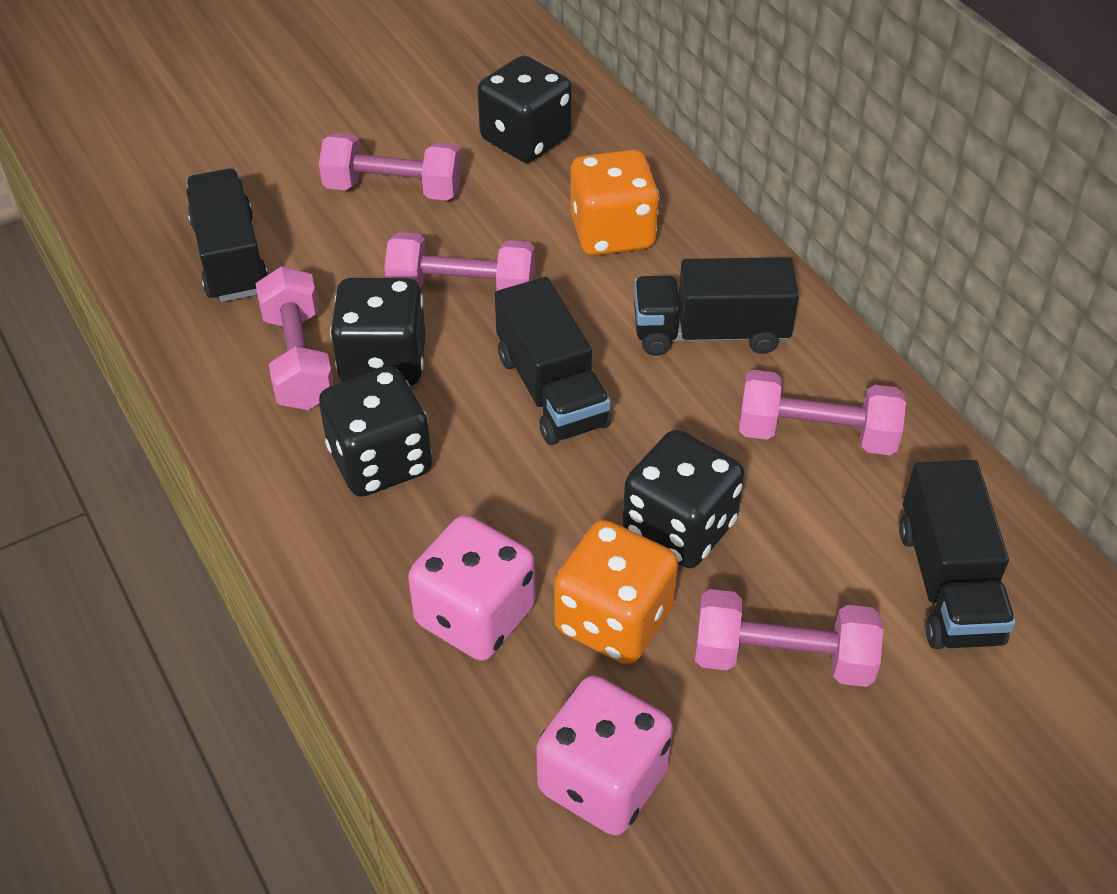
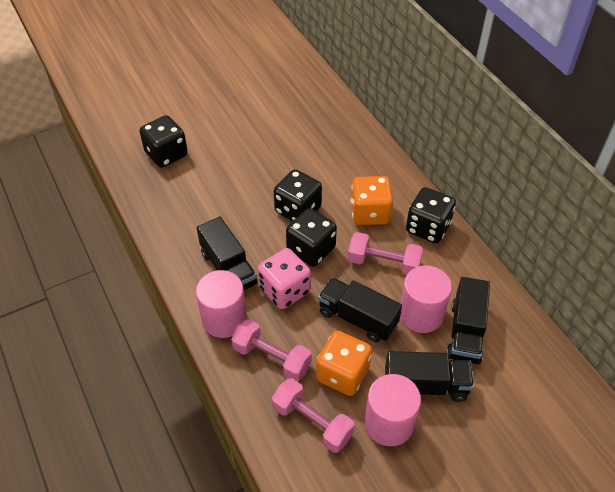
pink cylinder: none = 0 -> [196,270,247,338] [364,374,421,446] [400,265,452,333] = 3
pink dice: [408,515,536,661] [536,675,673,836] = 2 -> [258,248,311,309] = 1
pink dumbbell: [256,266,334,410] [319,133,462,201] [384,232,535,291] [695,589,883,687] [739,370,906,455] = 5 -> [231,319,312,381] [272,378,355,453] [348,232,423,275] = 3

